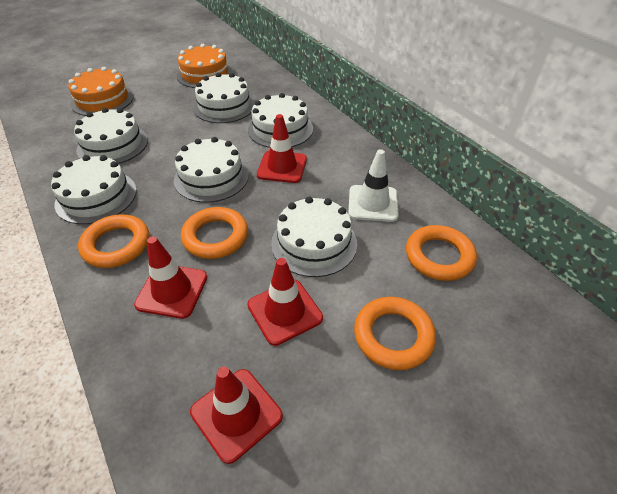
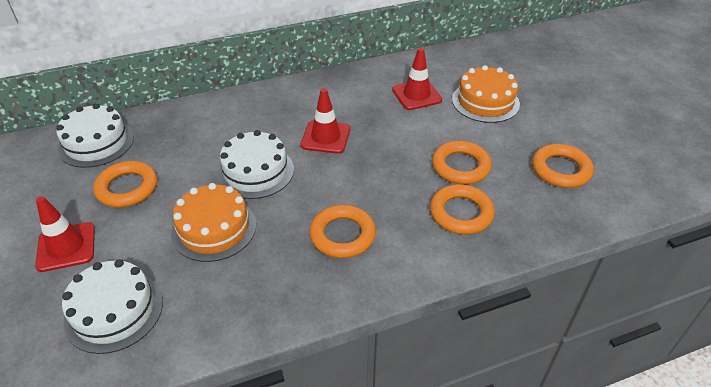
orange ring: [78,214,149,268] [181,207,248,259] [354,297,436,370] [406,225,477,281] = 4 -> [93,161,157,208] [309,205,376,258] [430,184,495,235] [432,141,492,184] [532,144,594,188] = 5
red traffic cone: [134,237,207,319] [190,367,283,464] [247,258,323,346] [257,114,307,183] = 4 -> [35,196,95,272] [300,88,350,154] [392,47,442,110] = 3
white cake: [51,155,137,224] [74,108,148,164] [174,137,249,203] [193,73,255,123] [248,93,313,148] [271,197,357,277] = 6 -> [56,103,134,168] [62,259,163,354] [217,130,294,199] = 3
white traffic cone: [348,149,398,222] = 1 -> none = 0

